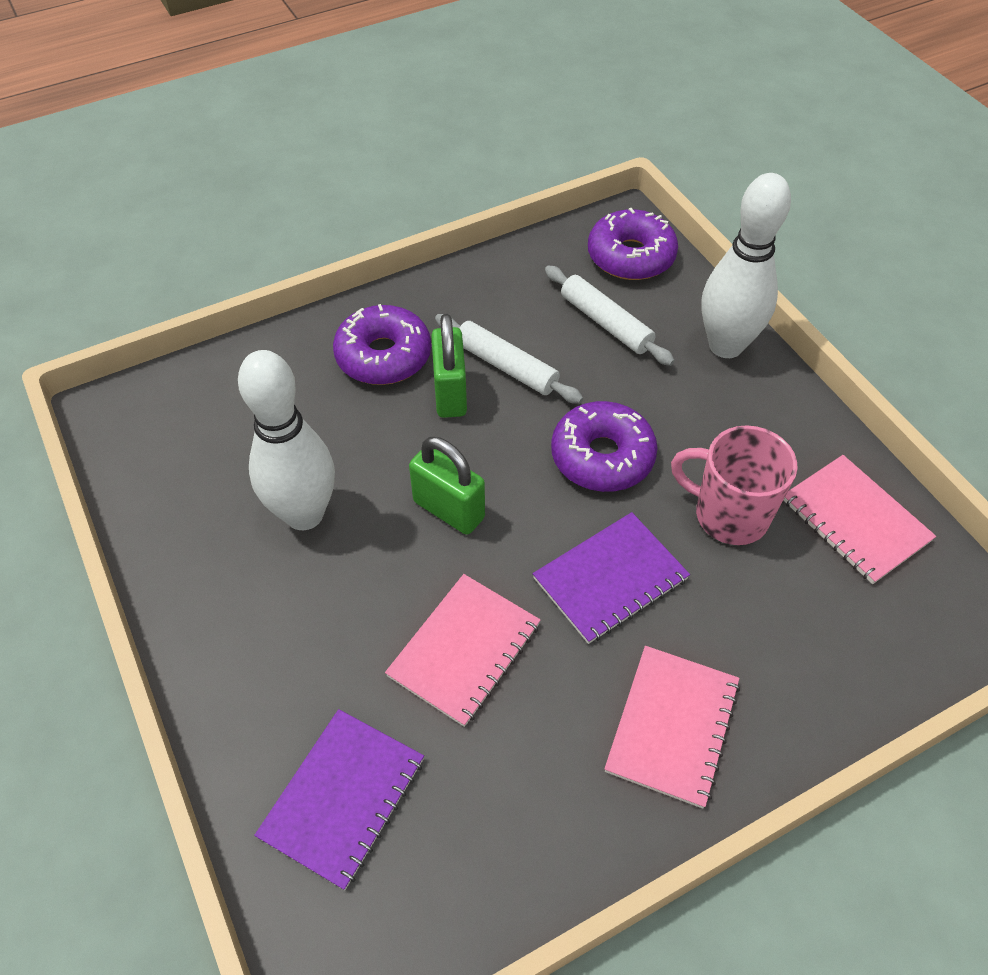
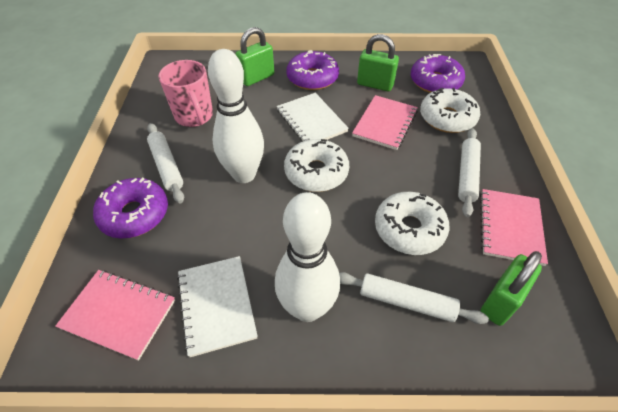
green padlock: [409,437,485,535] [431,314,467,418] = 2 -> [235,27,274,86] [357,34,399,91] [481,251,542,326] = 3
purple notebook: [254,709,424,890] [533,512,690,644] = 2 -> none = 0
white donut: none = 0 -> [284,139,349,192] [375,192,450,255] [420,88,480,133] = 3
white notebook: none = 0 -> [177,256,258,357] [277,93,349,141] = 2
white rolling pin: [435,314,583,404] [545,265,675,366] = 2 -> [147,123,184,204] [339,272,489,324] [458,128,481,217] = 3

